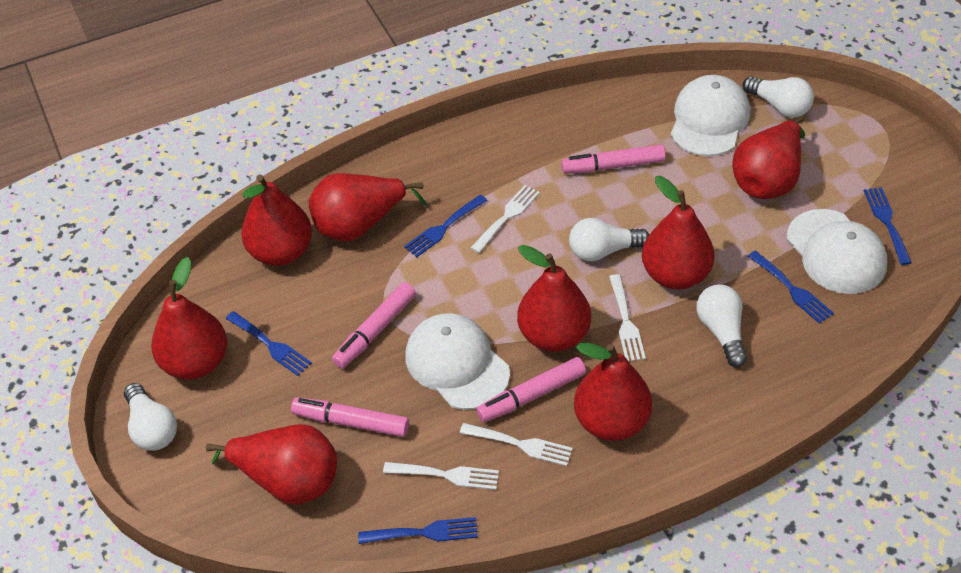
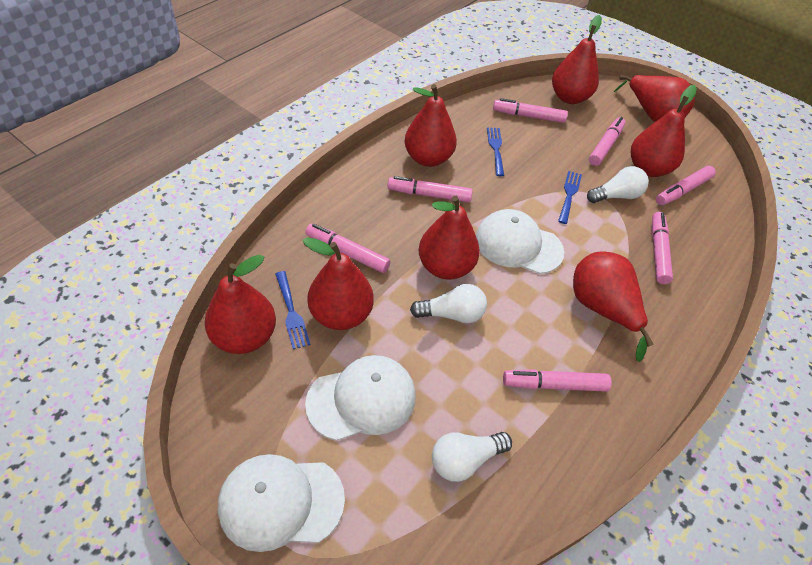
blue fork: [226,311,312,376] [358,517,478,544] [404,194,487,257] [748,250,834,324] [864,187,912,265] = 5 -> [275,271,311,349] [487,127,504,176] [558,171,582,224] = 3
pink marker: [291,397,409,437] [332,282,416,369] [476,357,586,422] [561,144,666,174] = 4 -> [305,224,391,273] [387,176,473,202] [493,98,568,123] [503,369,612,392] [589,117,626,166] [652,212,673,284] [656,166,716,205] = 7
white fork: [383,462,499,490] [460,423,573,466] [471,185,540,253] [609,274,646,362] = 4 -> none = 0
white light bulb: [124,383,177,451] [569,218,649,261] [696,284,747,367] [743,76,814,118] = 4 -> [410,284,487,323] [432,432,512,482] [587,166,649,203] = 3

